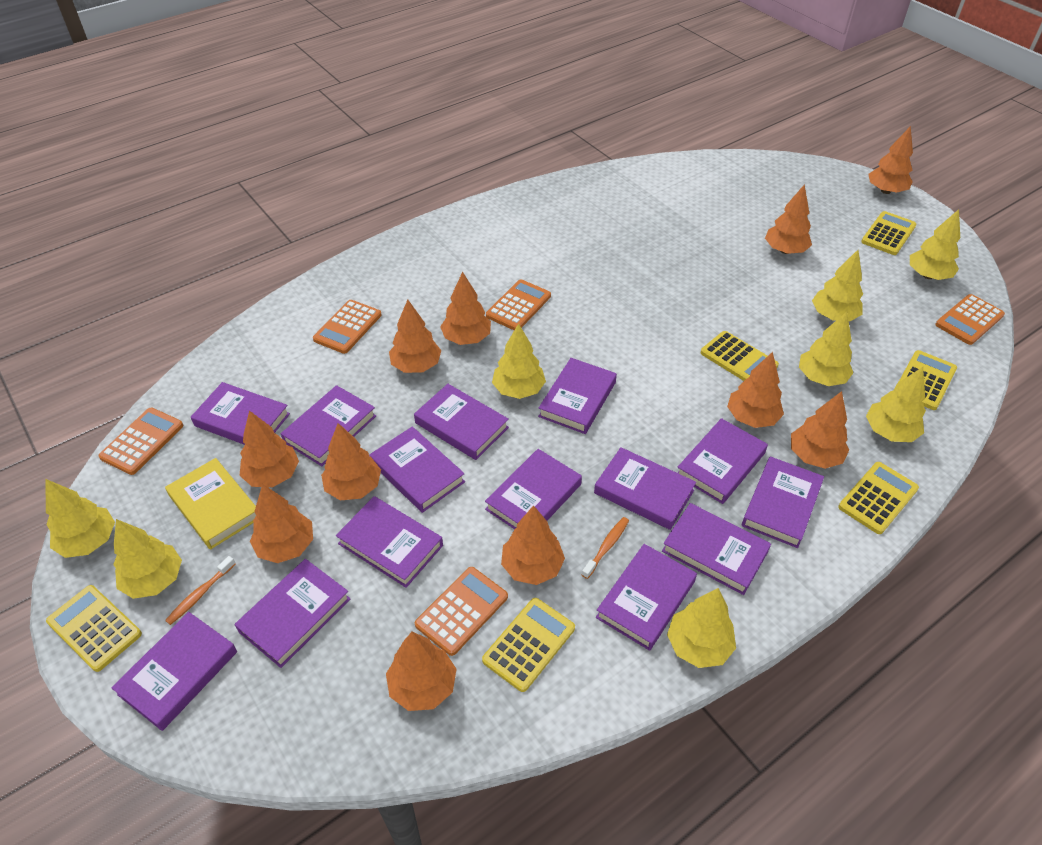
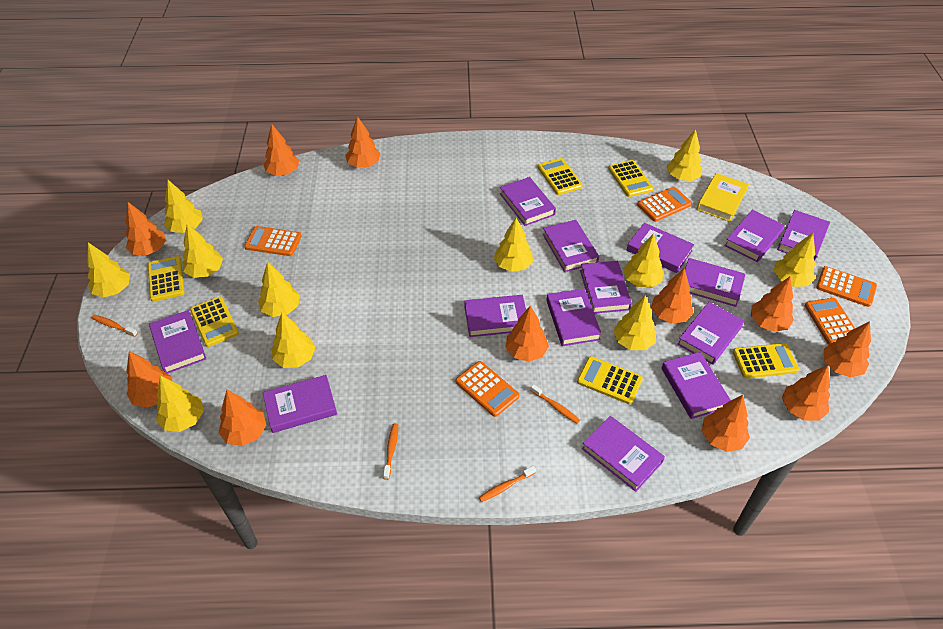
orange toothbrush: [165,556,236,625] [582,517,629,579] = 2 -> [92,315,138,337] [383,423,398,480] [479,466,536,502] [530,384,580,424] = 4
yellow tree: [46,479,115,558] [113,519,182,599] [492,323,546,399] [667,588,736,668] [799,312,853,386] [812,250,863,321] [866,367,926,442] [910,209,960,280] = 8 -> [87,242,130,298] [156,375,204,432] [164,180,203,233] [183,224,223,278] [258,261,300,317] [272,313,315,368] [494,218,533,272] [613,295,656,350] [623,233,664,288] [667,129,703,181] [774,233,815,287] = 11

